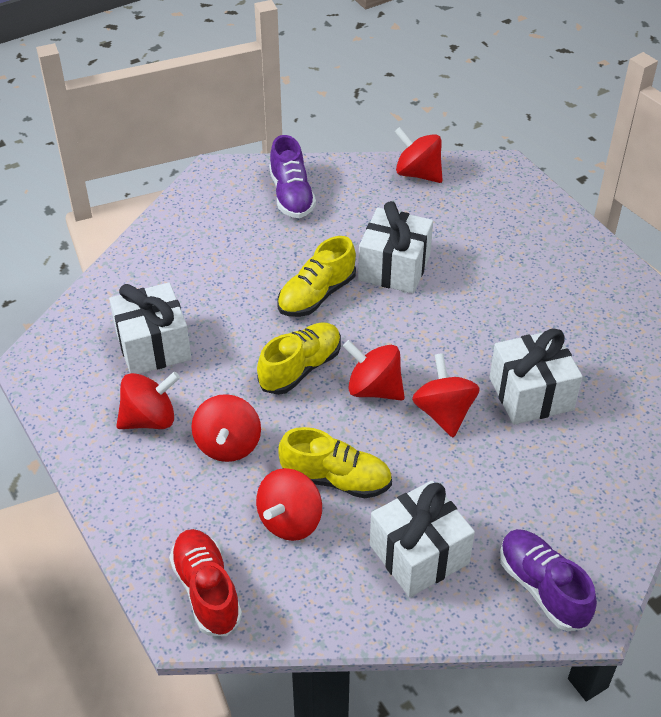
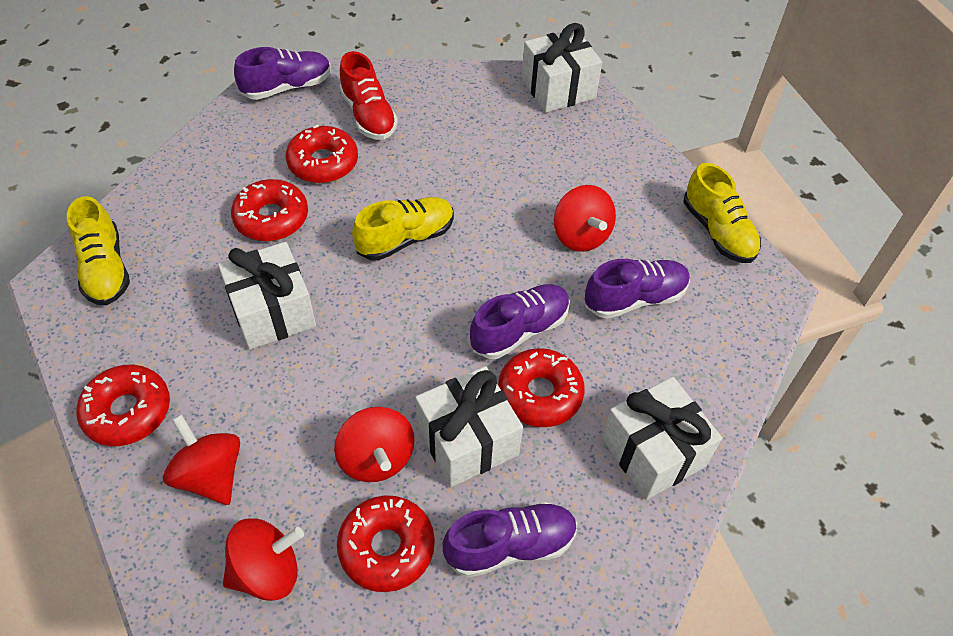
purple shoe: [269,135,316,218] [500,529,597,631] = 2 -> [234,47,331,100] [443,502,577,578] [470,284,570,359] [585,259,690,319] = 4
red donut: none = 0 -> [76,365,170,446] [231,179,308,241] [286,124,358,183] [337,495,435,592] [498,348,585,427] = 5
red spinning top: [117,372,180,429] [191,394,261,462] [256,468,322,541] [343,340,405,401] [394,127,443,183] [412,353,480,437] = 6 -> [163,414,240,505] [223,518,304,601] [334,407,415,482] [554,185,616,252] = 4

